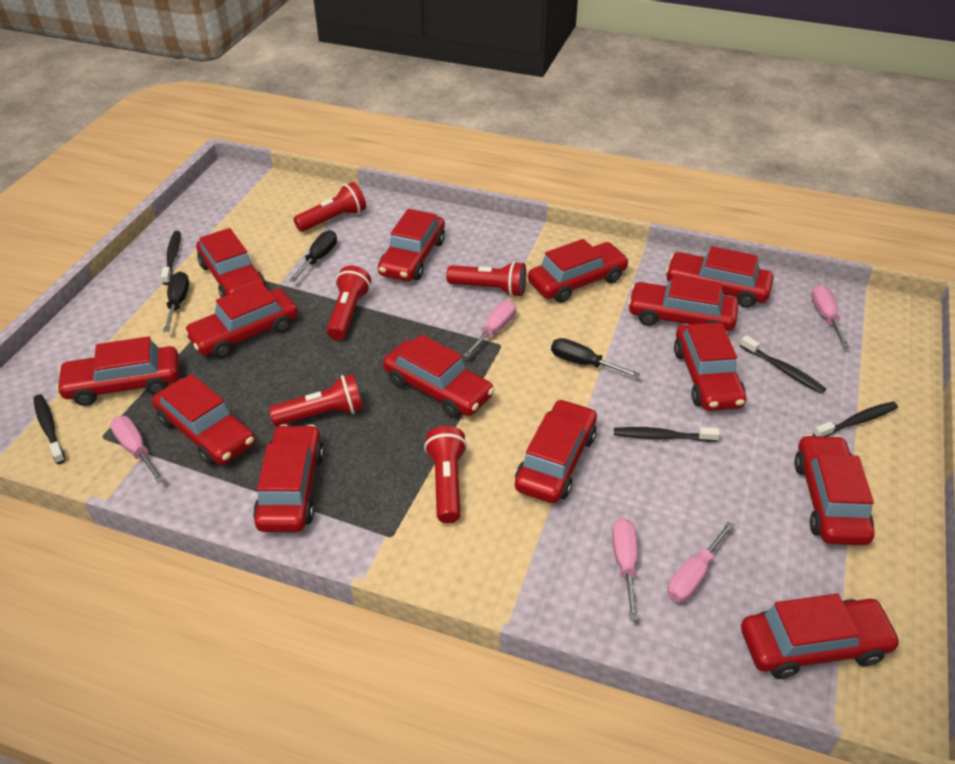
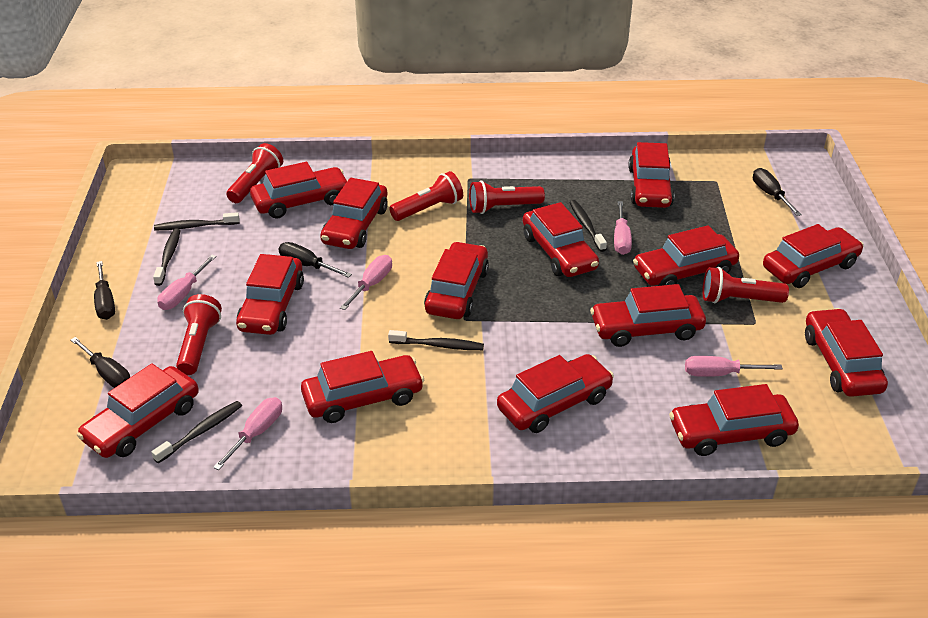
black screwdriver: [163,272,189,332] [289,230,337,282] [551,338,640,378] = 3 -> [71,337,130,388] [94,261,115,320] [279,242,352,278] [753,168,802,216] = 4

